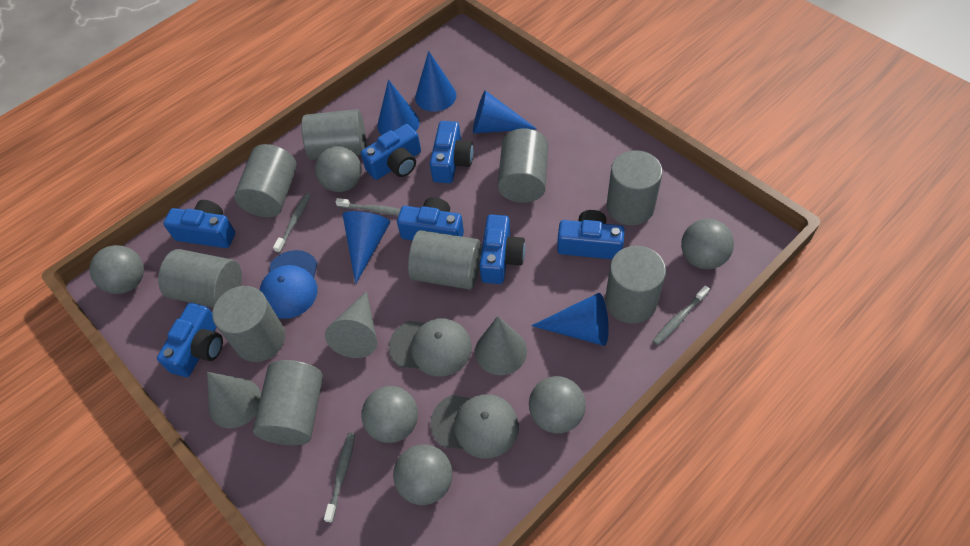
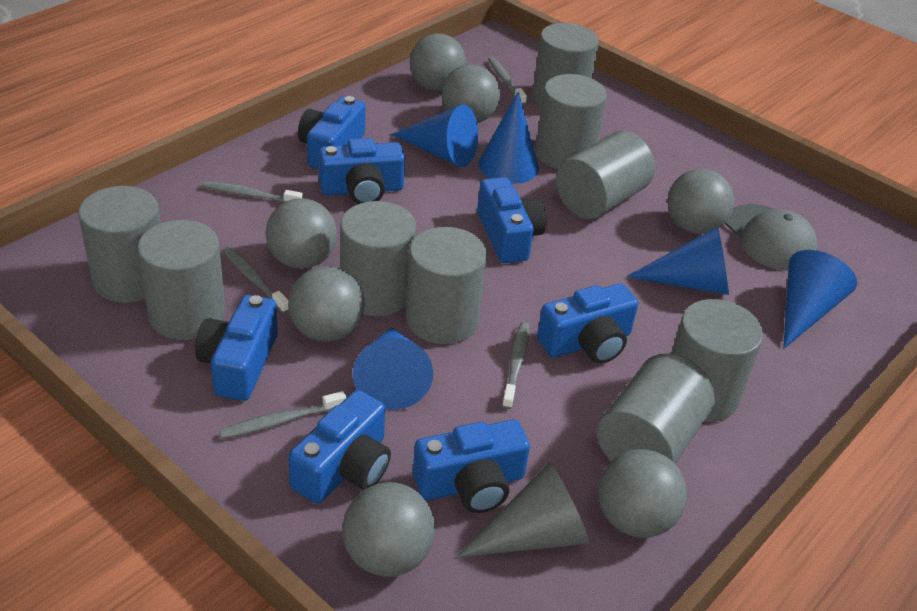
blue cap: [260,250,317,319] = 1 -> none = 0
grey ball: [89,245,144,294] [315,146,362,192] [361,386,418,443] [393,444,453,505] [529,376,586,433] [681,219,734,269] = 6 -> [266,198,337,269] [288,266,365,342] [343,482,435,577] [410,33,466,91] [442,64,500,123] [598,449,687,538] [668,169,734,234] = 7
grey cap: [389,318,472,377] [430,394,519,458] = 2 -> [725,204,818,271] = 1
grey cone: [207,372,261,428] [325,291,377,358] [475,316,527,375] = 3 -> [456,462,590,558] = 1
grey toothbrush: [273,193,311,253] [324,433,355,523] [335,198,401,216] [653,285,710,345] = 4 -> [202,181,303,203] [219,391,346,439] [223,247,289,314] [488,57,527,105] [502,322,529,409] = 5

